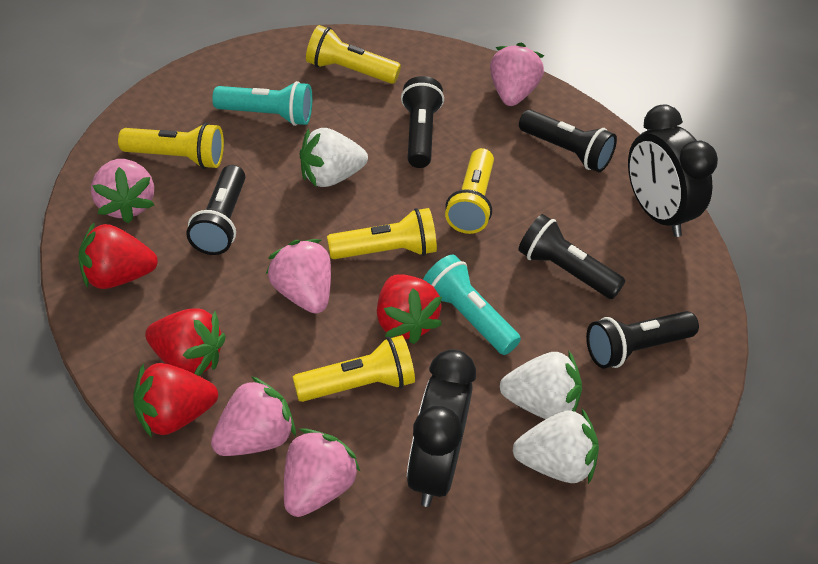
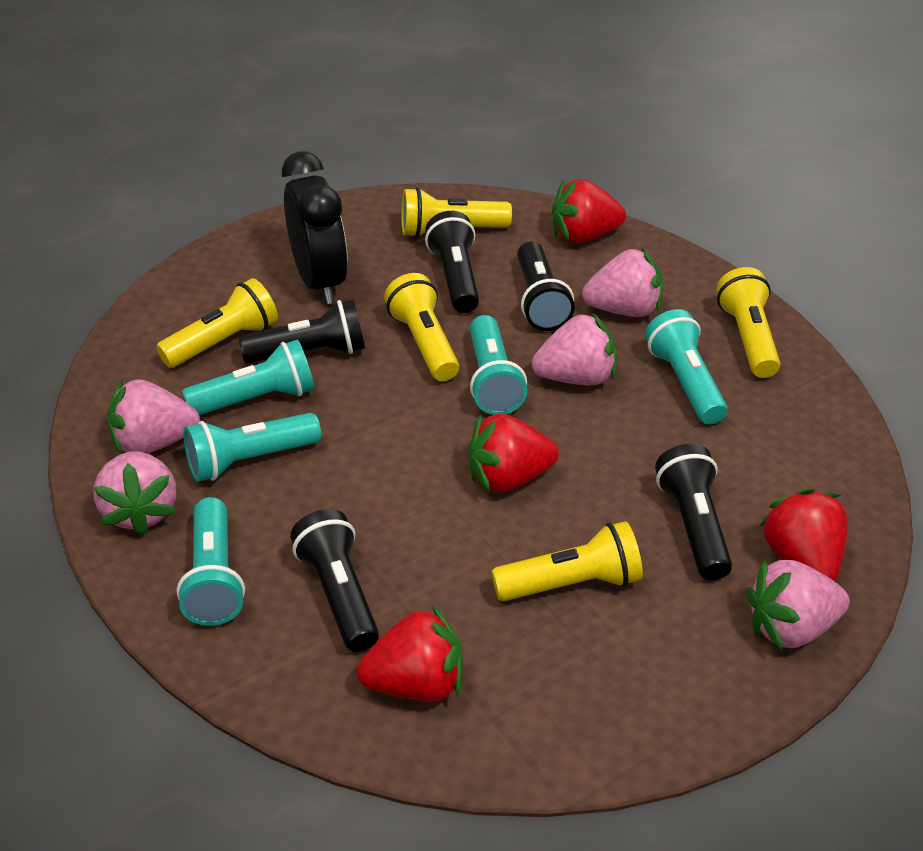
black clock: [407,349,476,507] [628,105,718,237] = 2 -> [282,151,348,304] = 1
turquoise flashlight: [212,81,312,126] [423,255,521,355] = 2 -> [177,497,245,626] [182,339,314,415] [183,413,321,482] [470,315,527,415] [645,309,728,424] = 5
white strawberry: [300,128,368,187] [500,351,582,419] [513,409,599,484] = 3 -> none = 0

